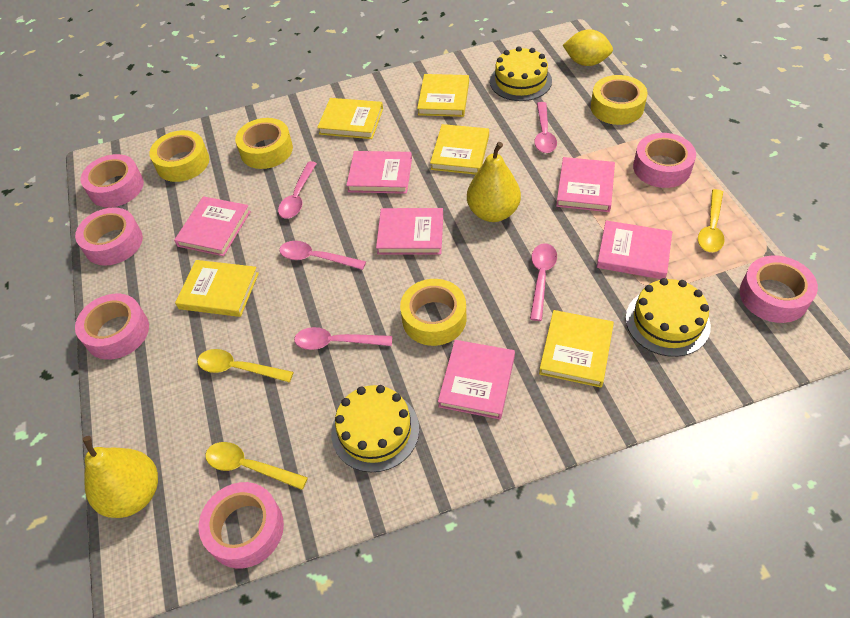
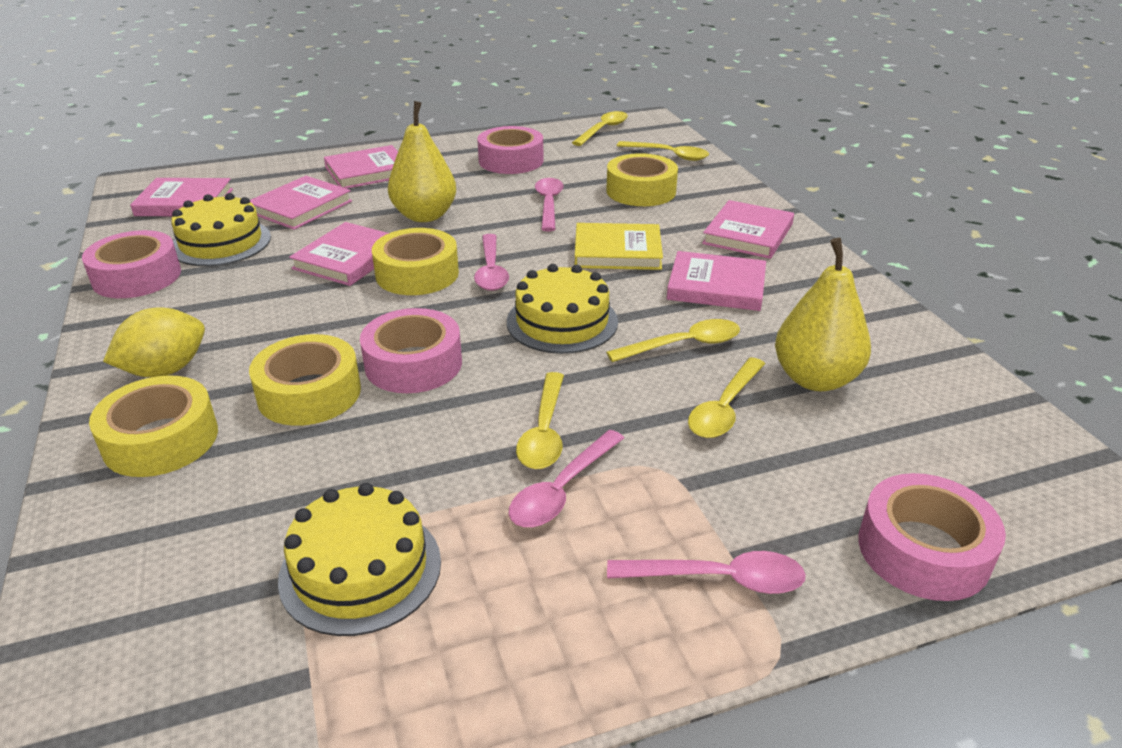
pink spoon: [278,161,317,219] [279,241,366,270] [294,327,392,350] [530,243,557,321] [534,102,557,153] = 5 -> [474,234,509,291] [509,430,624,527] [535,178,564,231] [607,551,806,594] = 4
pink tape: [75,207,143,266] [75,294,149,360] [81,154,144,207] [199,482,284,569] [633,133,696,188] [740,256,818,323] = 6 -> [82,230,181,298] [360,308,462,393] [477,126,544,174] [858,473,1006,601] = 4
yellow book: [175,260,259,317] [317,98,383,139] [417,74,469,117] [430,124,489,175] [539,310,614,388] = 5 -> [575,223,663,270] = 1
yellow spoon: [197,349,294,382] [205,442,308,490] [698,189,724,252] = 3 -> [516,372,564,469] [572,111,628,146] [606,319,740,362] [617,141,709,161] [688,357,765,438] = 5

